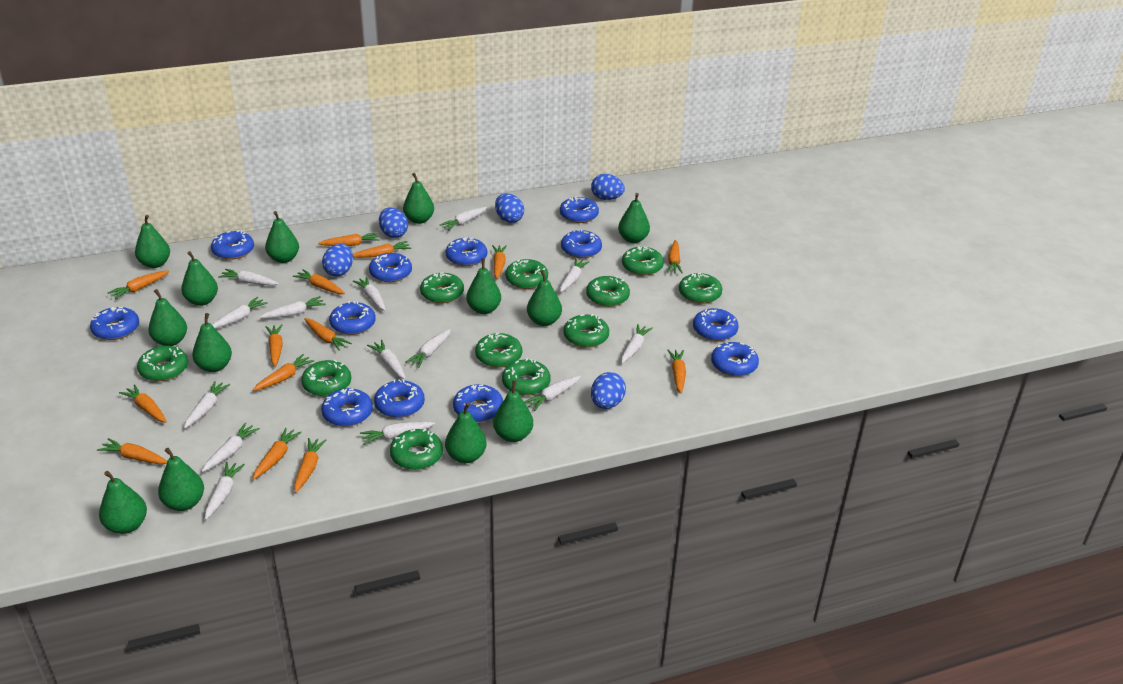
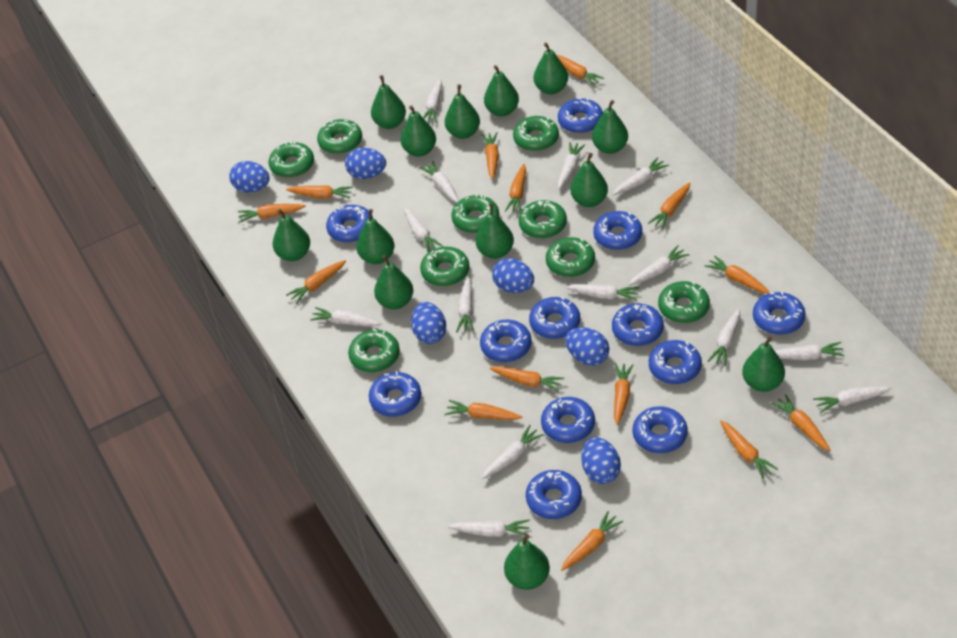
blue egg: [322,244,353,277] [379,207,408,238] [495,193,524,223] [591,174,625,200] [591,372,626,409] = 5 -> [229,161,270,192] [345,148,386,179] [411,302,446,344] [492,258,534,293] [565,327,609,366] [581,437,621,484] = 6
green donut: [137,346,188,381] [301,360,351,397] [390,428,443,470] [420,272,464,303] [475,333,522,368] [502,358,551,396] [505,259,548,289] [563,314,609,348] [586,276,630,307] [622,247,664,276] [679,273,722,304] = 11 -> [269,141,314,178] [317,119,362,154] [348,329,400,372] [420,247,469,286] [451,194,499,233] [513,116,559,151] [518,200,567,239] [546,237,595,277] [658,281,710,323] = 9

